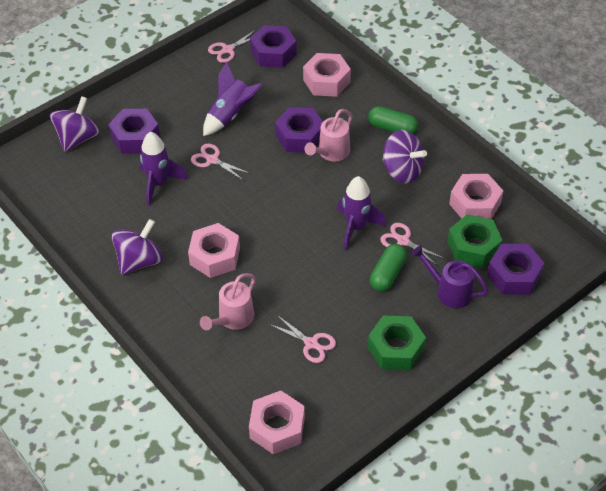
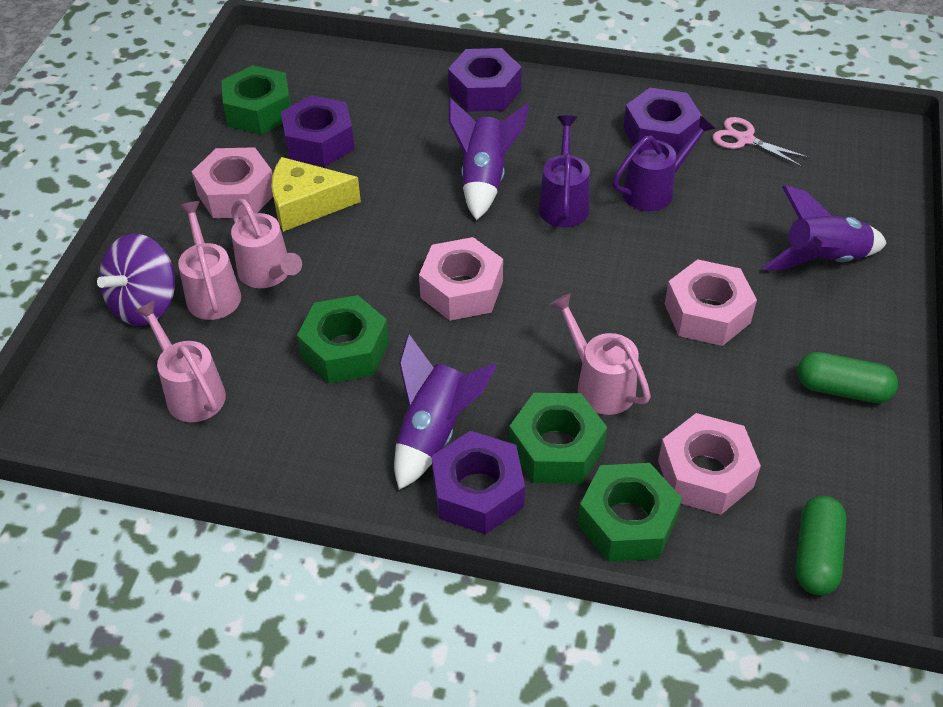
green nut: [368,316,426,370] [447,214,502,268] = 2 -> [221,65,291,135] [297,295,389,383] [509,393,607,484] [578,463,682,562] = 4
pink scissors: [191,144,251,181] [208,30,255,63] [269,315,336,363] [380,223,445,266] = 4 -> [713,117,809,167] = 1
pink watering can: [200,273,255,330] [305,109,352,161] = 2 -> [134,301,226,422] [178,201,241,320] [231,199,302,288] [550,293,651,415] = 4
purple spinning top: [50,96,100,152] [111,219,163,275] [382,130,427,183] = 3 -> [97,233,175,326] = 1
purple watering can: [411,245,488,308] = 1 -> [538,115,590,227] [612,115,715,211] = 2
yellow cheese: none = 0 -> [271,157,361,232] = 1

